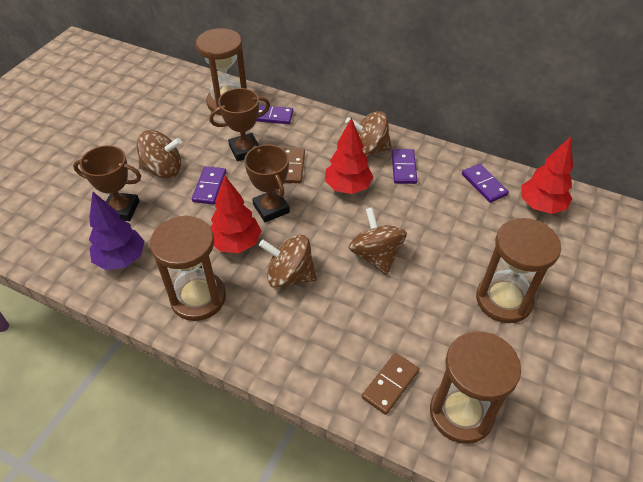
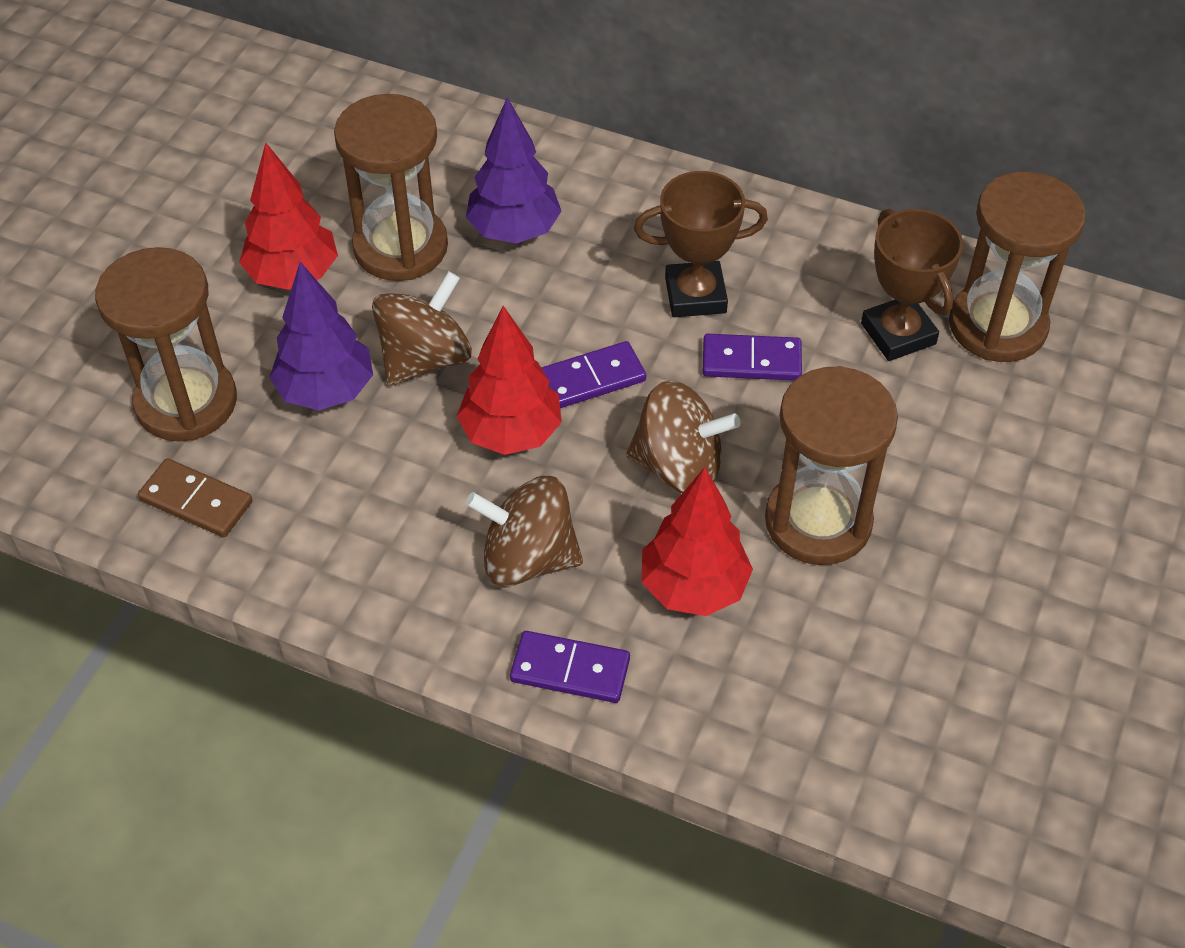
brown domino: [283,148,305,183] [362,353,419,415] = 2 -> [138,458,253,537] = 1
brown spinning top: [137,130,182,178] [259,235,317,288] [345,111,392,156] [349,207,407,275] = 4 -> [372,271,472,386] [466,476,583,587] [626,381,741,493] = 3
brown trophy: [73,145,141,221] [209,88,270,161] [244,144,290,222] = 3 -> [634,171,768,317] [861,209,963,361] = 2
purple domino: [192,166,226,205] [256,105,293,124] [392,149,417,184] [462,164,509,203] = 4 -> [510,631,630,703] [541,341,646,408] [703,334,802,381] = 3
purple tree: [89,191,145,270] = 1 -> [269,262,373,410] [466,97,562,244] = 2

